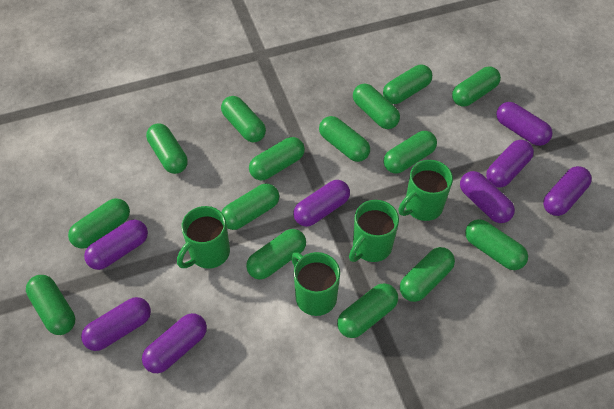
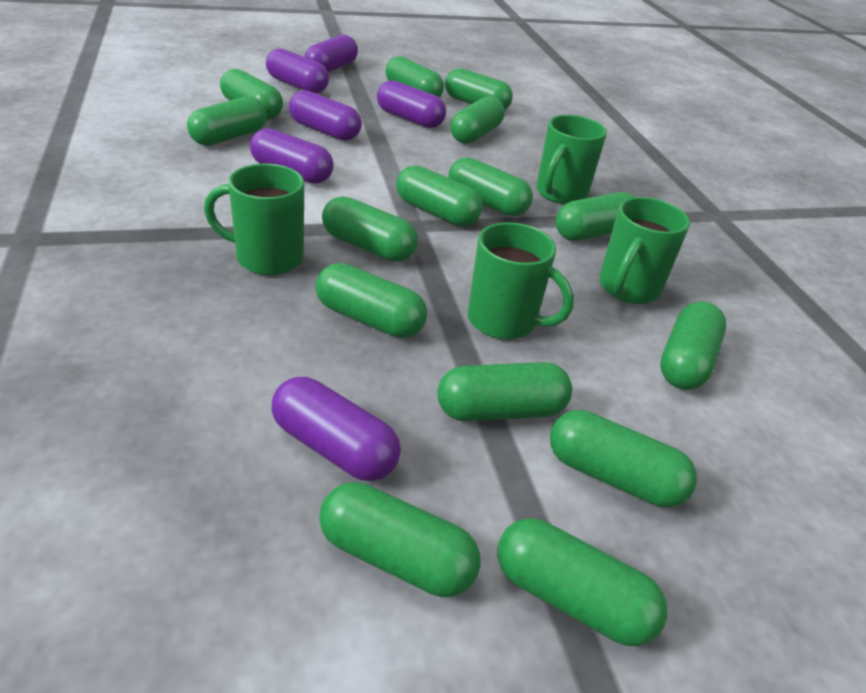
purple capsule: [81,297,151,351] [84,219,148,270] [142,313,207,373] [293,180,350,227] [460,171,515,223] [486,140,534,188] [496,102,553,146] [543,166,592,216] = 8 -> [250,128,334,184] [266,49,329,93] [272,377,401,481] [289,90,362,141] [305,35,358,72] [377,80,446,128] = 6

